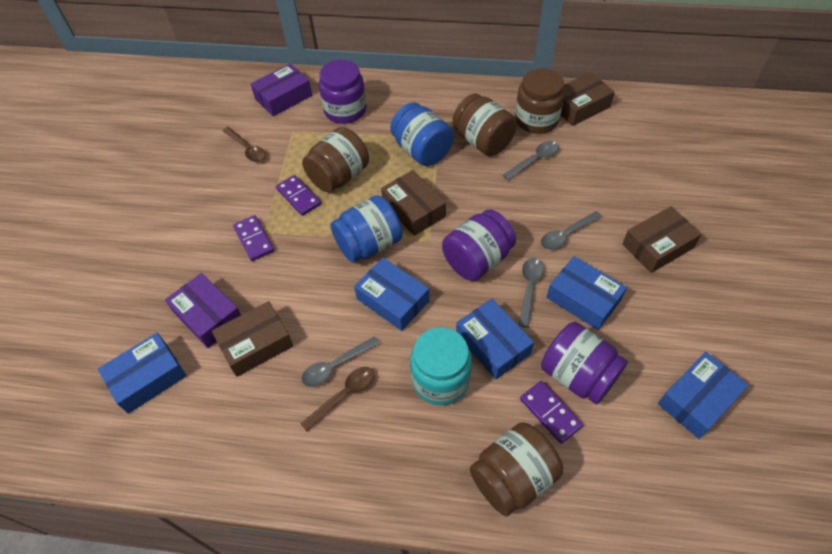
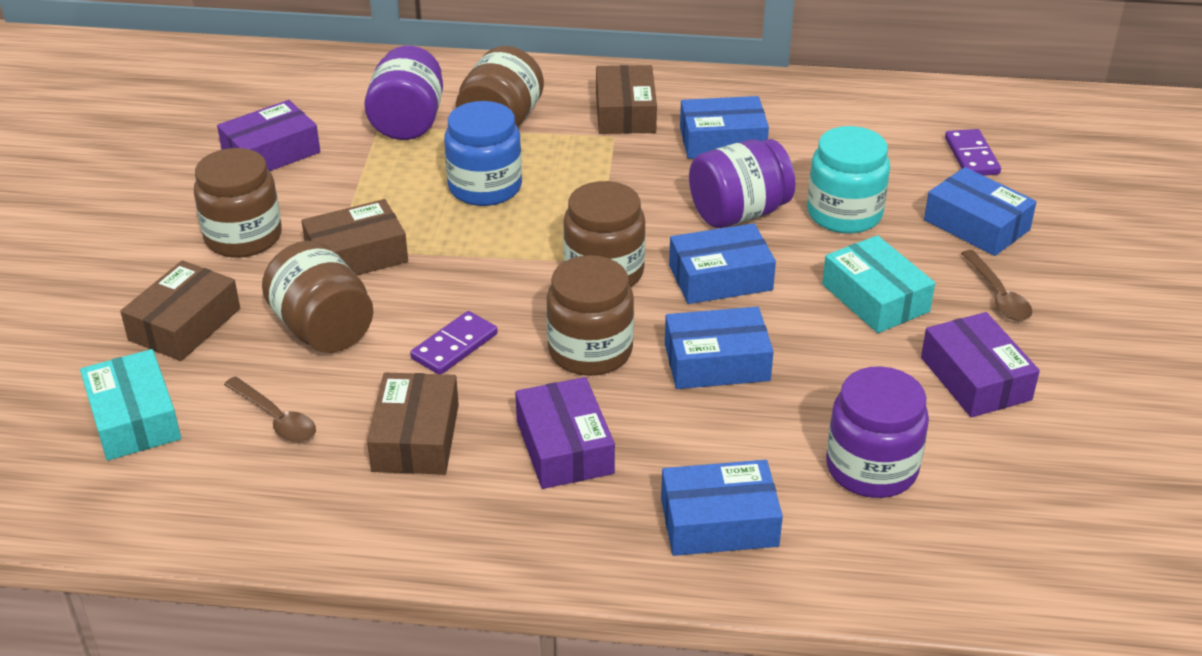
blue jar: [331,195,403,263] [390,103,454,166] = 2 -> [444,101,522,206] = 1
brown jar: [302,127,369,193] [453,94,517,156] [470,423,563,516] [515,68,565,134] = 4 -> [194,148,282,258] [262,241,373,353] [456,46,544,127] [546,255,634,376] [563,181,646,287] = 5
grey spoon: [301,337,379,387] [503,141,559,180] [519,258,544,328] [541,211,602,250] = 4 -> none = 0
purple box: [165,273,241,348] [251,63,312,116] = 2 -> [217,100,320,171] [515,377,615,489] [921,312,1040,417] = 3
purple domino: [233,215,274,261] [276,175,321,216] [520,381,583,444] = 3 -> [410,311,498,374] [945,129,1001,176] = 2
turquoise box: none = 0 -> [80,349,181,461] [822,235,935,333] = 2

